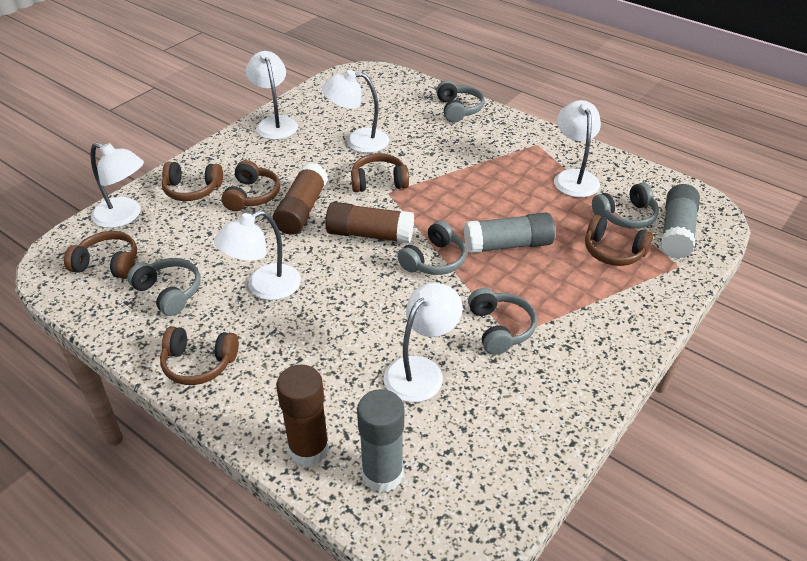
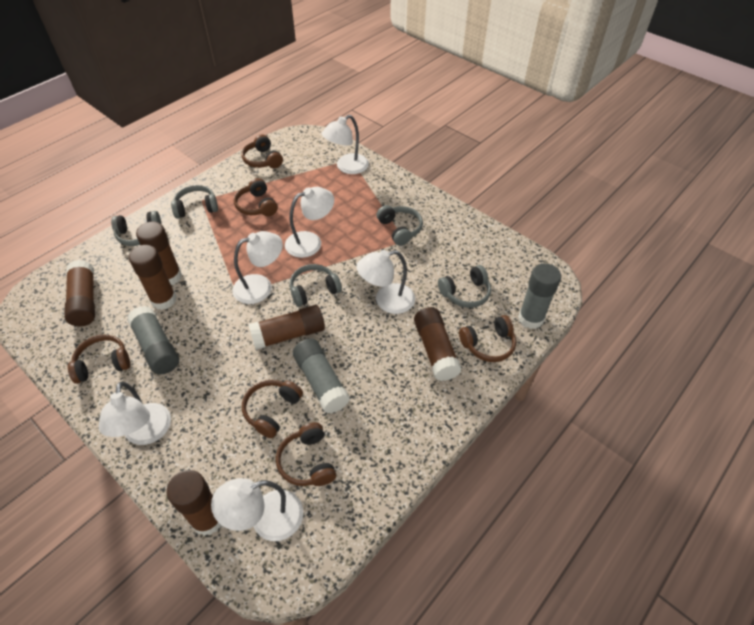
brown glue stick: [273,163,328,235] [276,364,329,467] [325,202,414,243] = 3 -> [64,260,95,327] [129,245,176,310] [136,222,182,285] [167,470,222,536] [248,305,325,350] [414,307,462,381] = 6

